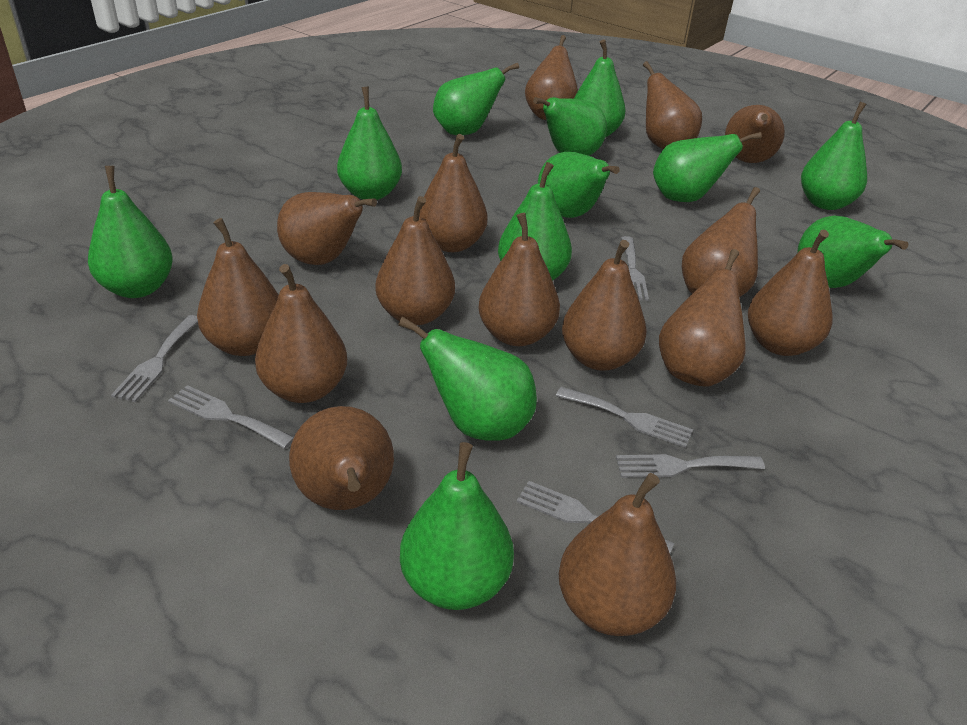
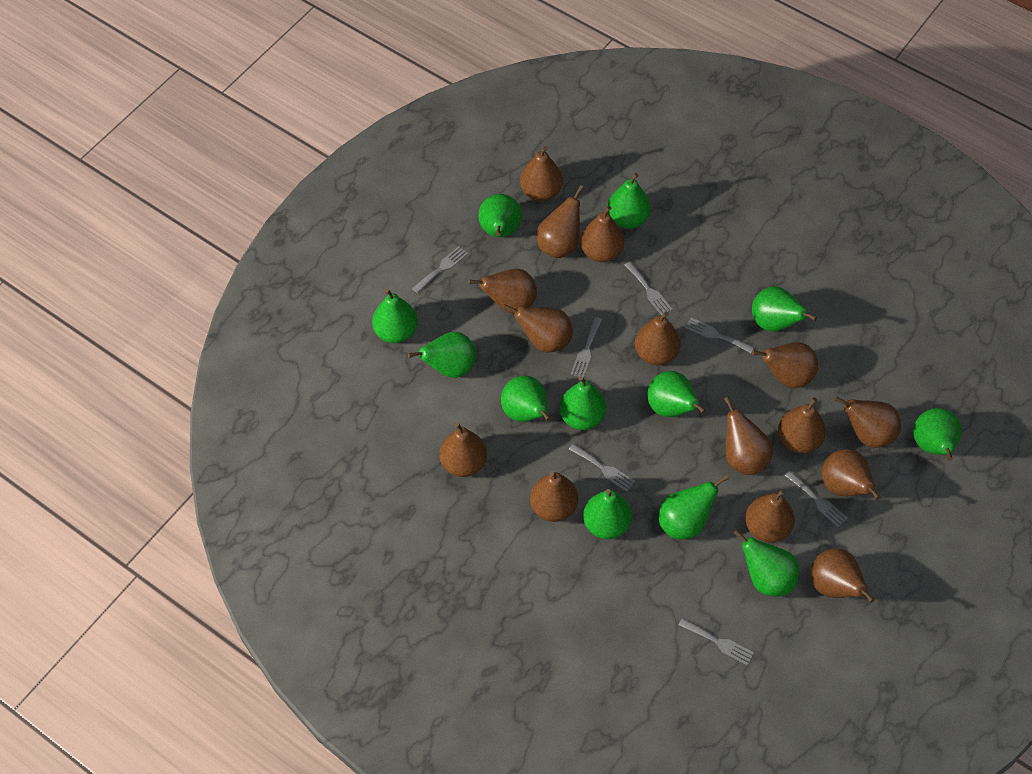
grey fork: [111,315,198,402] [168,385,294,449] [517,481,674,553] [556,387,693,448] [616,454,765,478] [621,236,649,301] = 6 -> [412,246,468,293] [569,443,635,491] [571,317,602,378] [625,261,673,315] [679,618,754,665] [685,318,754,353] [784,470,848,527] = 7

